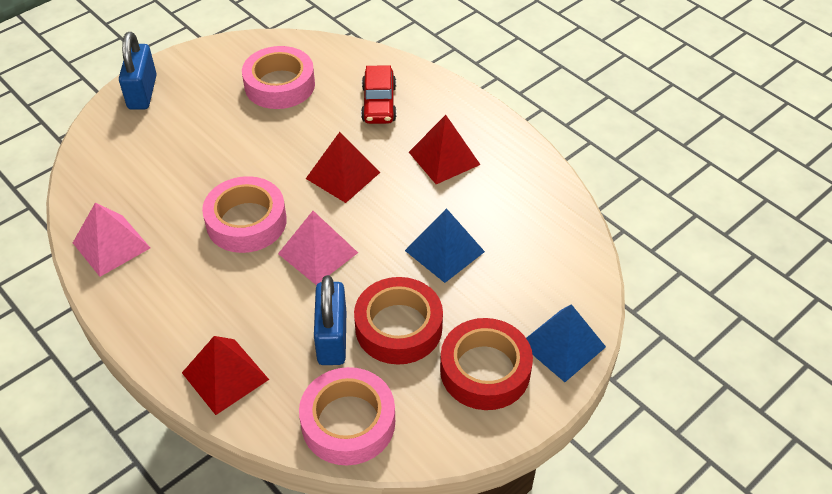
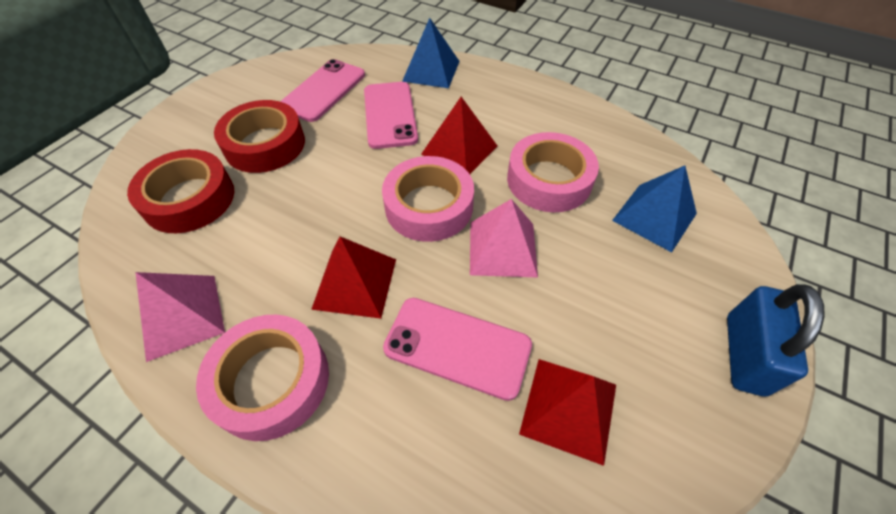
blue padlock: [119,32,157,110] [314,275,346,365] = 2 -> [727,284,825,396] = 1
pink phone: none = 0 -> [280,59,365,122] [364,82,418,149] [383,298,532,401] = 3
red car: [361,65,397,124] = 1 -> none = 0

